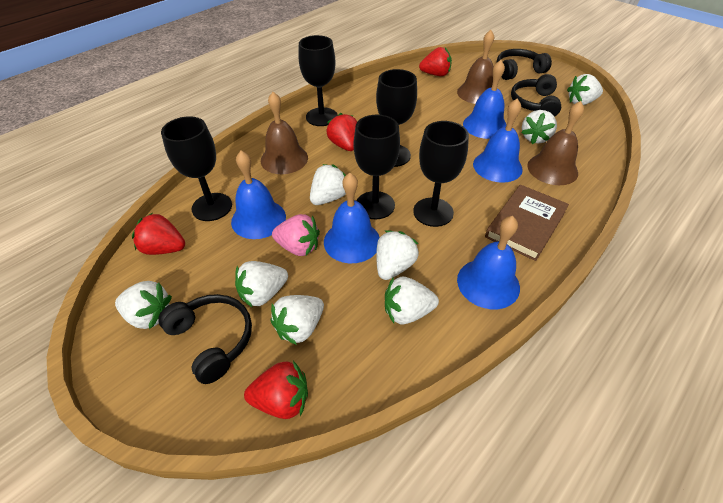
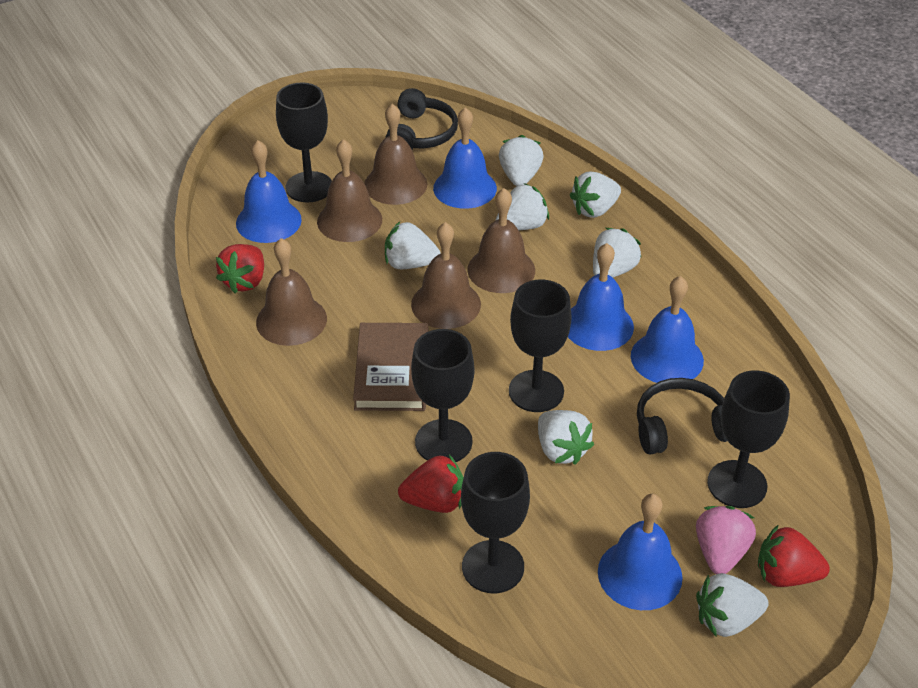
black headphones: [158,294,252,384] [497,49,552,80] [511,74,561,117] = 3 -> [385,88,458,149] [637,378,727,455] = 2
brown bell: [261,92,308,174] [457,30,494,104] [527,101,584,185] = 3 -> [256,238,327,346] [317,139,382,242] [364,104,428,205] [411,222,481,329] [467,188,535,293] = 5
red strawberry: [132,213,185,255] [244,361,308,419] [327,113,357,151] [419,47,452,76] = 4 -> [216,244,264,293] [398,455,464,513] [758,525,830,587] = 3
white strawberry: [115,281,172,329] [235,261,288,308] [271,295,324,345] [310,164,346,205] [376,230,419,280] [385,277,439,324] [521,110,557,144] [567,74,603,105] = 8 -> [385,222,441,269] [496,183,549,230] [499,135,543,186] [538,410,594,465] [569,171,621,218] [593,228,642,278] [696,573,769,637] = 7

